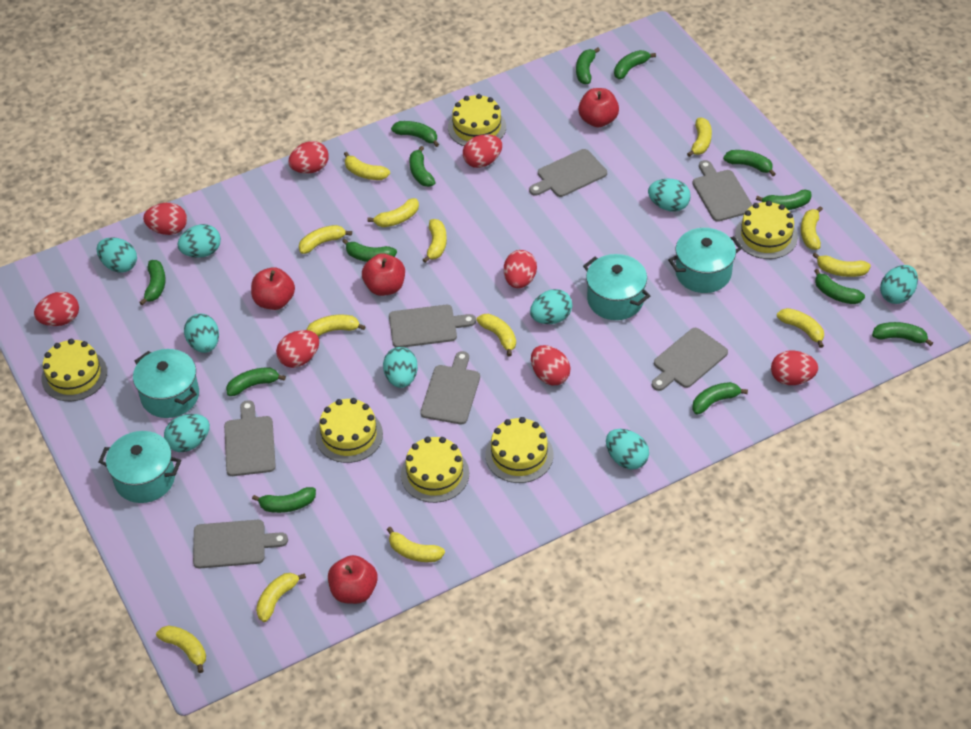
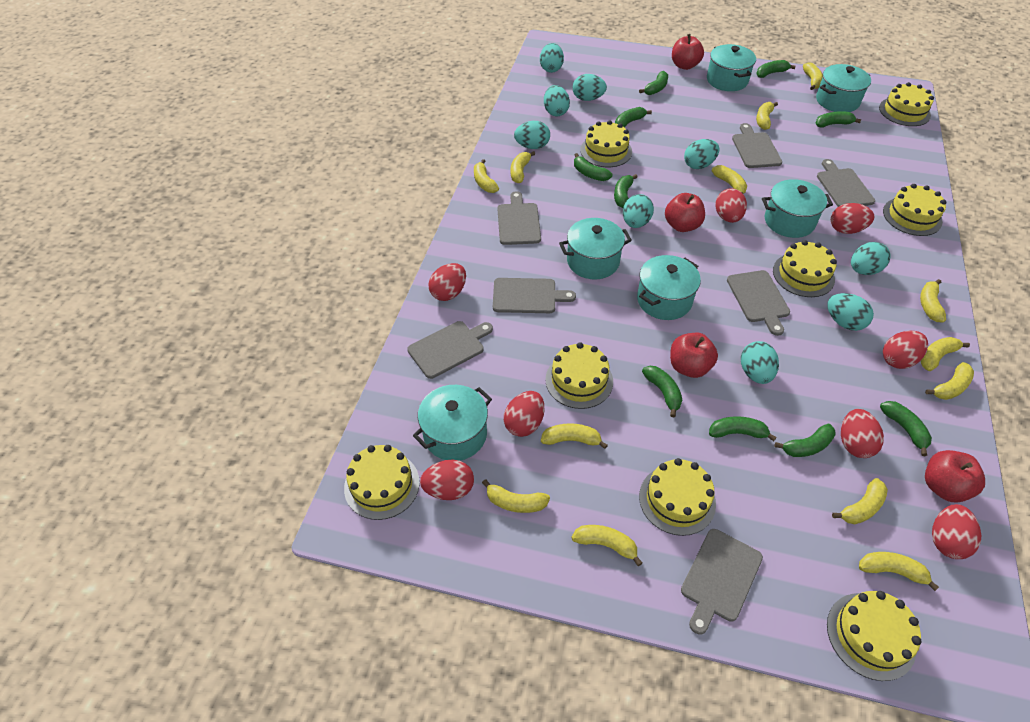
green banana: [139,260,166,305] [226,368,286,396] [252,487,316,513] [342,239,397,262] [391,121,439,147] [410,146,436,187] [576,47,600,84] [614,50,656,79] [692,382,748,414] [723,150,776,176] [756,189,812,210] [814,269,865,304] [872,322,933,346] = 13 -> [574,153,612,181] [614,174,638,208] [615,107,652,128] [639,71,668,95] [642,366,682,417] [709,416,777,441] [756,60,796,78] [774,424,836,457] [815,111,861,128] [880,401,932,456] = 10
turquoise pot: [99,431,181,503] [133,349,199,418] [583,254,650,320] [668,228,742,293] = 4 -> [413,385,492,461] [559,218,632,279] [637,255,701,320] [707,44,756,91] [762,179,833,238] [816,64,871,112] = 6
yellow cake: [41,339,107,401] [315,398,383,463] [401,437,469,503] [448,94,506,146] [485,417,554,483] [735,201,798,259] = 6 -> [344,445,420,520] [545,342,613,409] [580,120,632,167] [639,458,716,536] [773,240,837,297] [827,591,922,681] [879,82,934,126] [883,184,947,236] = 8

